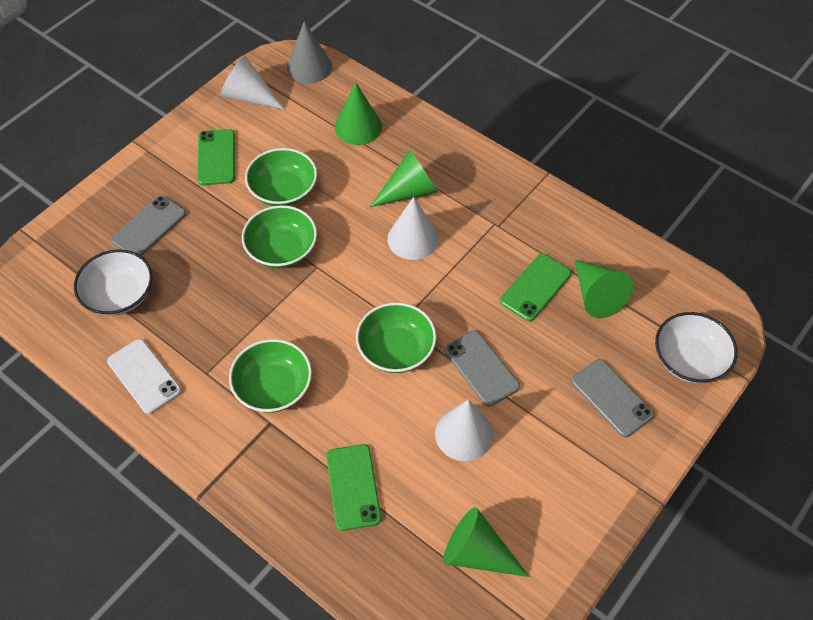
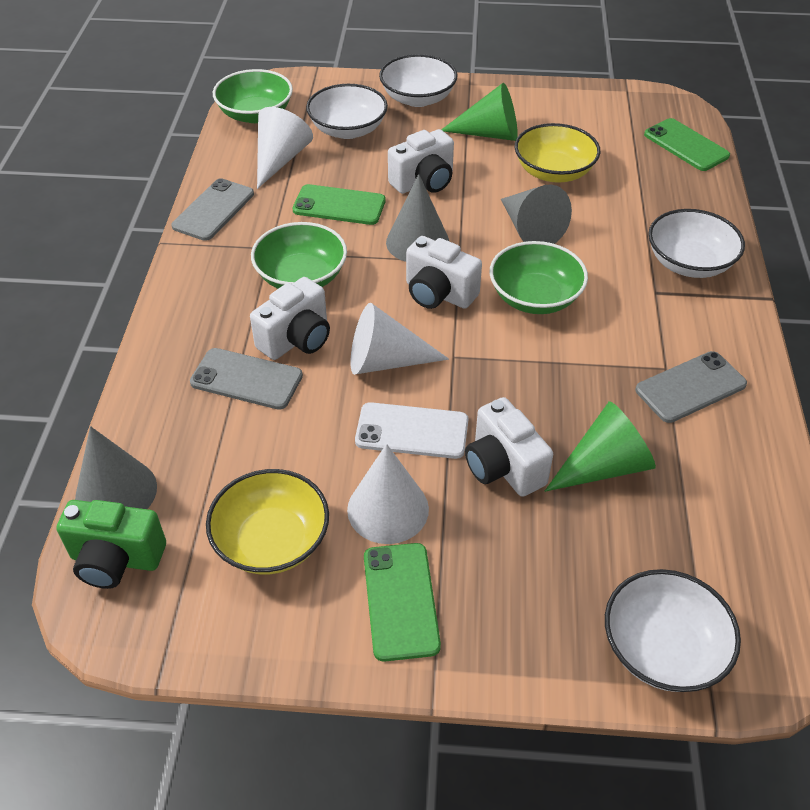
green bowl: [229,339,312,413] [242,205,317,268] [245,148,317,206] [356,302,436,373] = 4 -> [213,69,293,123] [251,222,347,289] [489,241,588,314] = 3
green camera: none = 0 -> [56,500,166,589] = 1
green cone: [335,82,382,145] [370,150,438,207] [443,507,529,577] [575,260,633,318] = 4 -> [441,83,518,141] [545,401,656,492] = 2
grey cone: [287,21,332,83] = 1 -> [75,426,157,509] [386,174,450,262] [501,184,572,244] = 3
white bowl: [74,249,152,316] [655,312,737,383] = 2 -> [306,84,388,139] [379,54,457,107] [605,569,741,692] [648,209,745,278] = 4
white camera: none = 0 -> [250,277,330,360] [388,129,454,194] [406,236,482,309] [465,397,553,497] = 4
yellow bowl: none = 0 -> [206,469,329,574] [515,123,600,183] = 2

